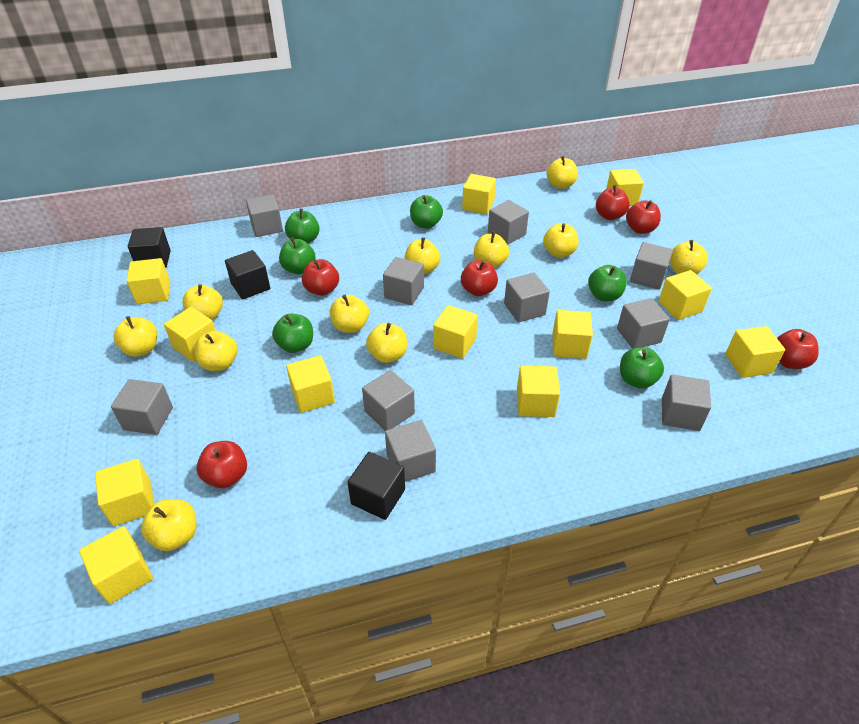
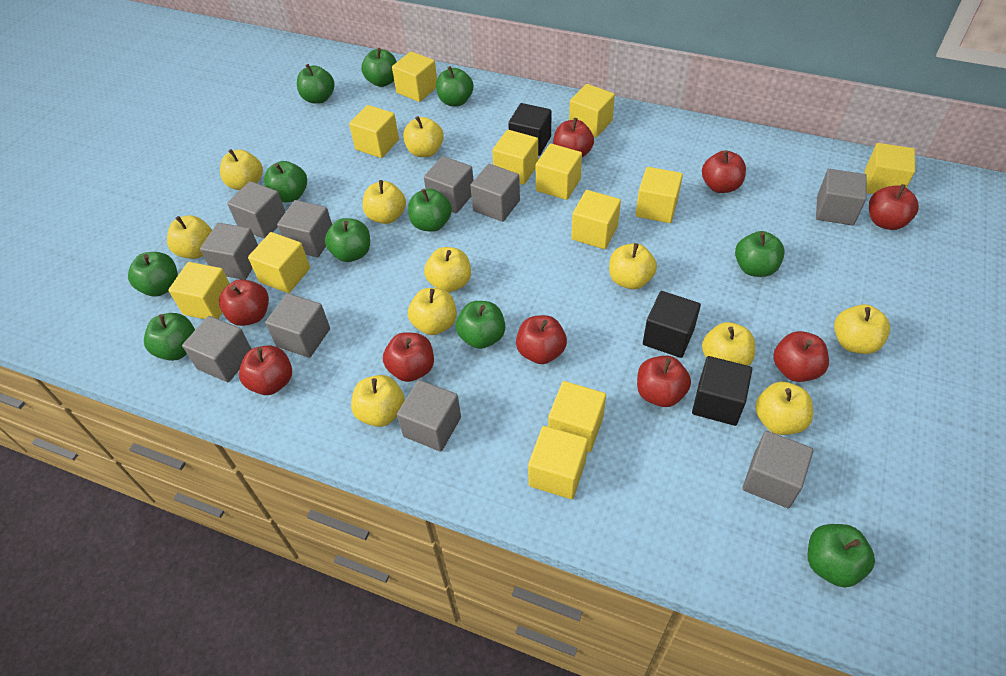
green apple: [272,314,313,353] [279,237,316,274] [285,208,320,243] [410,195,443,229] [588,265,627,301] [620,347,664,389] = 6 -> [128,252,178,296] [144,313,195,361] [264,161,307,202] [297,64,335,104] [325,218,370,262] [361,48,397,87] [408,189,452,232] [436,66,473,106] [456,301,505,349] [735,231,785,277] [808,524,875,588] = 11
red apple: [196,441,247,488] [302,259,339,296] [461,260,498,296] [596,185,630,220] [626,200,661,234] [777,329,819,369] = 6 -> [219,279,269,326] [239,345,292,395] [383,332,434,382] [516,315,567,364] [553,118,594,157] [637,356,691,407] [702,150,746,193] [773,331,829,382] [869,184,919,230] = 9

